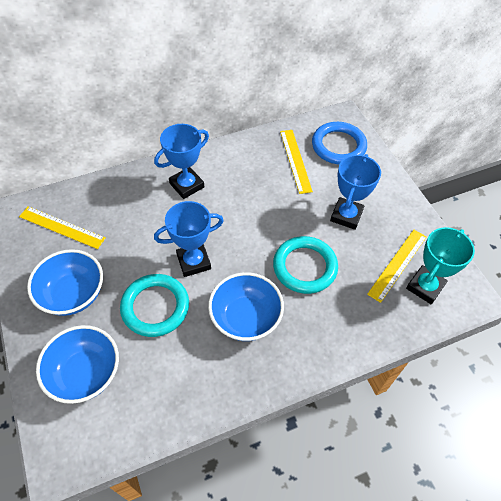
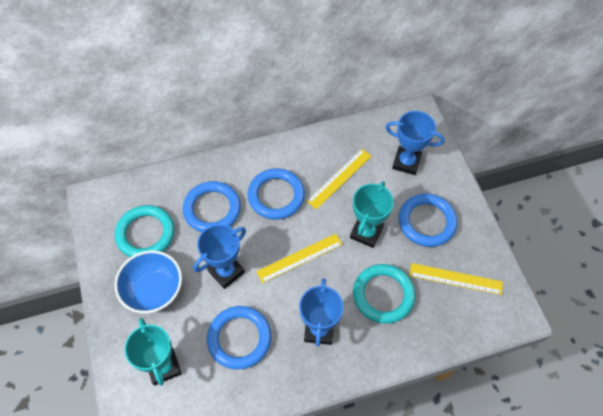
blue bowl: [27,249,103,316] [36,325,119,404] [208,272,284,341] = 3 -> [114,250,182,314] = 1
blue ring: [312,122,367,164] = 1 -> [183,181,241,232] [207,306,271,370] [248,168,305,220] [399,194,458,247] = 4
turquoise trophy: [406,227,475,304] = 1 -> [124,318,181,386] [350,181,394,248] = 2

